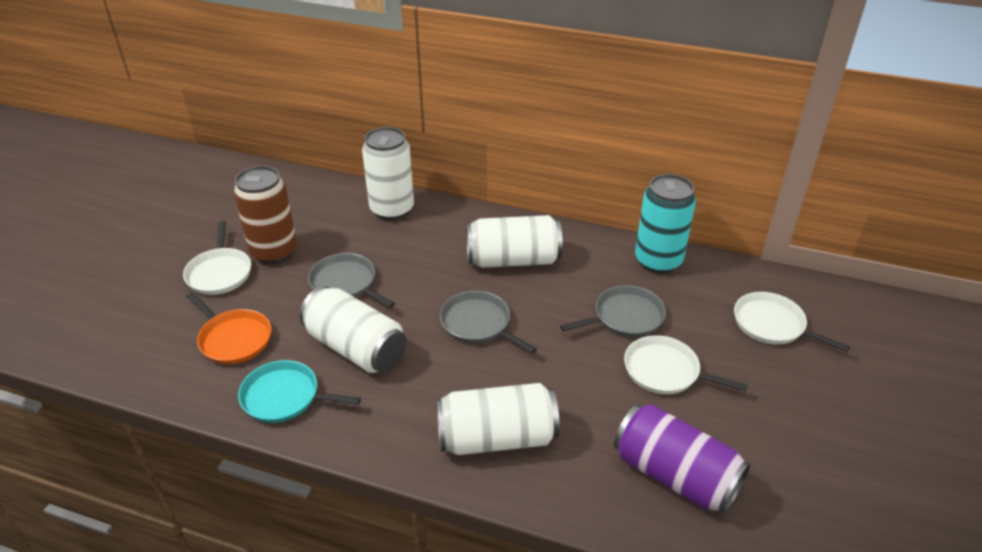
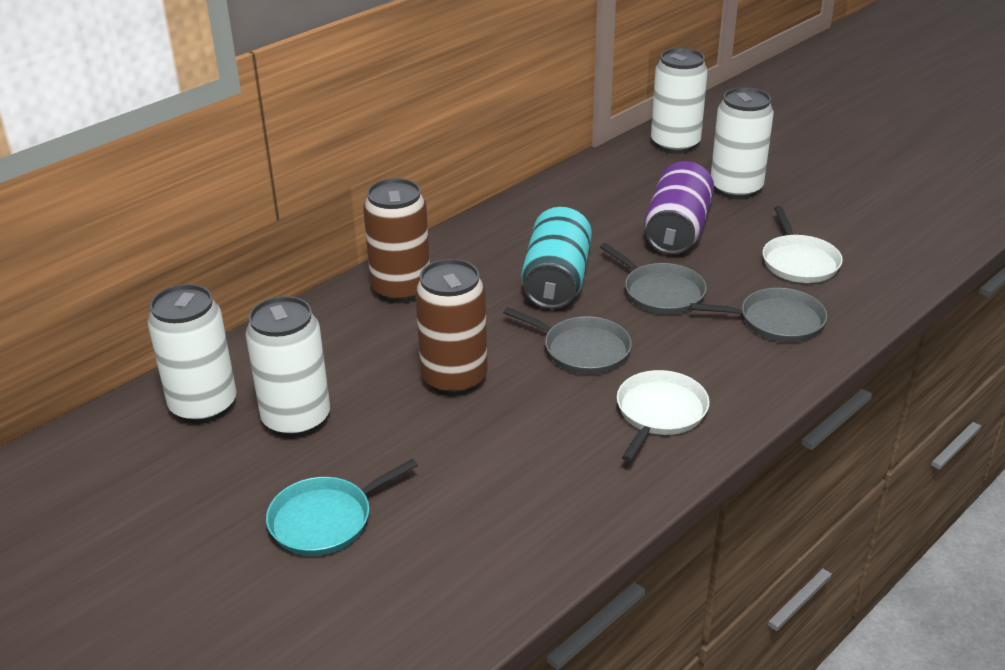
brown can: [234,166,297,264] = 1 -> [363,178,430,303] [415,259,488,396] = 2
orange pan: [186,292,271,364] = 1 -> none = 0
white pan: [183,221,251,295] [624,335,748,394] [734,292,850,352] = 3 -> [617,370,710,462] [763,206,843,283] = 2

